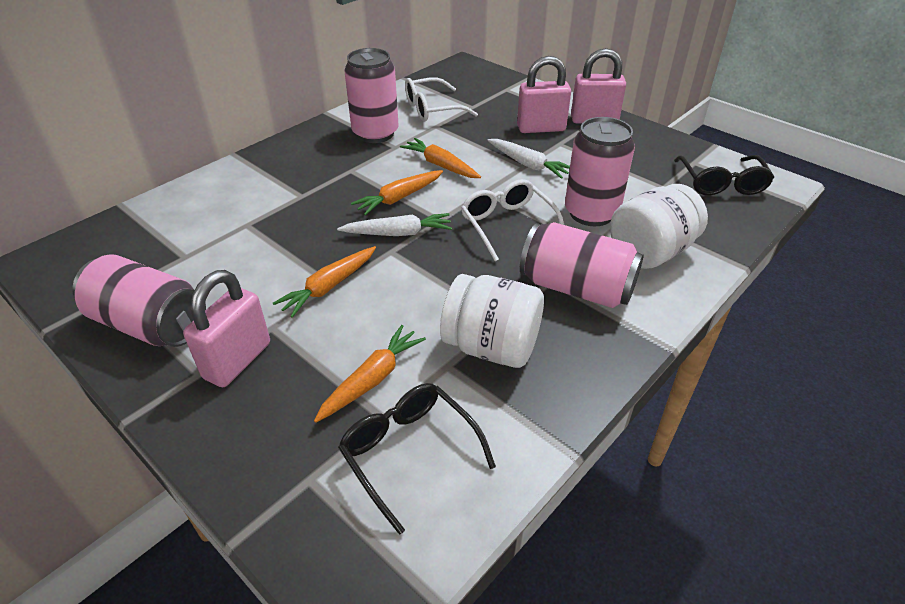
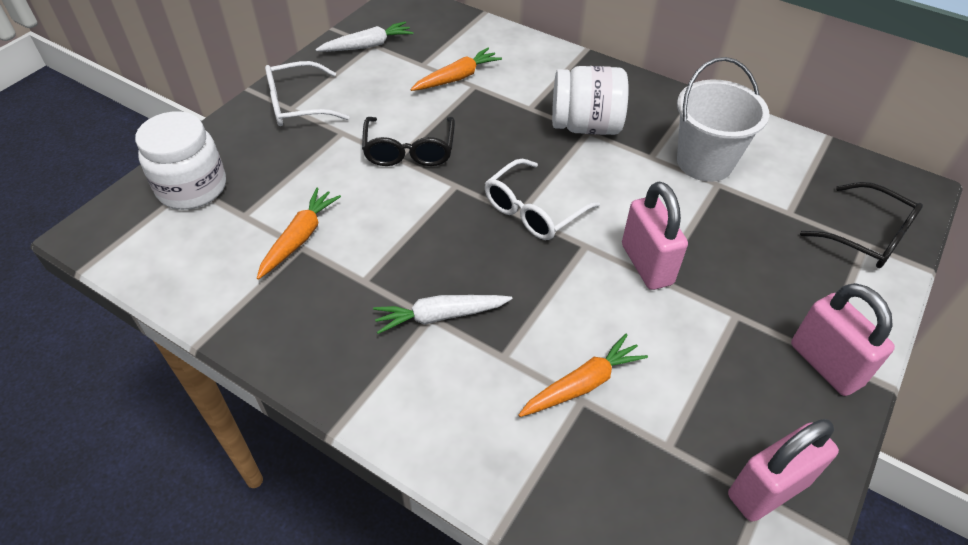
orange carrot: [273,246,376,318] [314,325,426,423] [351,170,443,216] [400,138,481,178] = 4 -> [257,188,341,280] [410,48,502,91] [518,334,648,417] = 3
pink can: [72,254,206,347] [344,48,399,143] [520,222,644,308] [565,117,635,226] = 4 -> none = 0
white bucket: none = 0 -> [677,57,769,182] = 1

